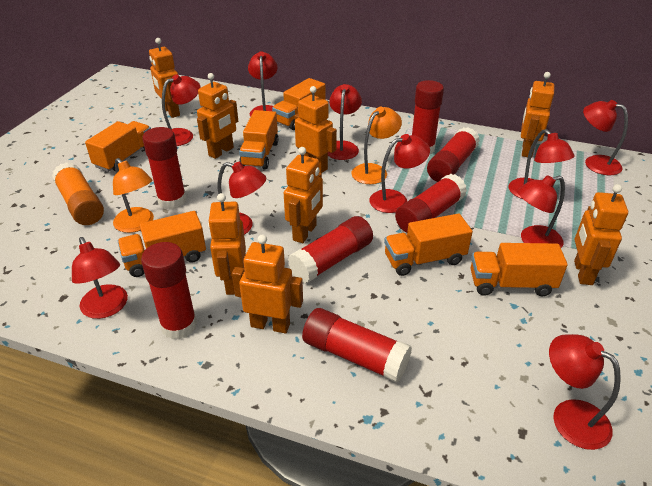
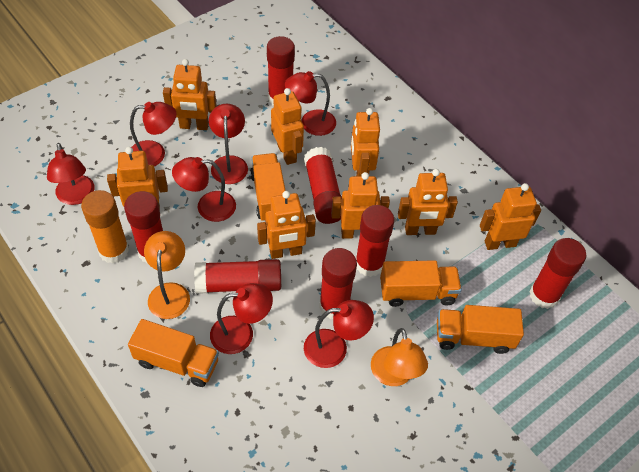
orange truck: [85,121,151,172] [118,211,206,277] [239,110,278,169] [272,78,325,130] [384,213,473,276] [471,243,568,296] = 6 -> [128,319,219,387] [250,153,286,222] [380,260,462,307] [437,305,524,354] = 4
red lamp: [72,237,128,319] [162,74,200,146] [218,162,266,235] [248,51,278,117] [328,84,362,160] [369,134,430,213] [509,129,574,199] [517,175,565,248] [549,334,621,450] [583,100,628,175] = 10 -> [47,143,95,205] [130,102,176,166] [172,157,236,222] [209,104,248,184] [210,283,273,354] [285,71,336,136] [304,300,374,368] = 7

